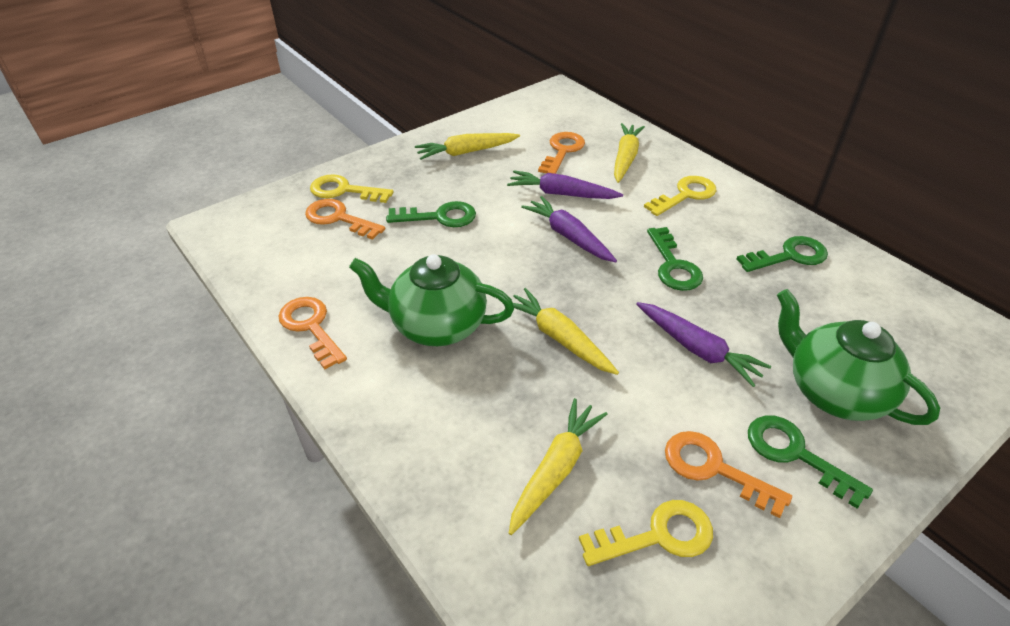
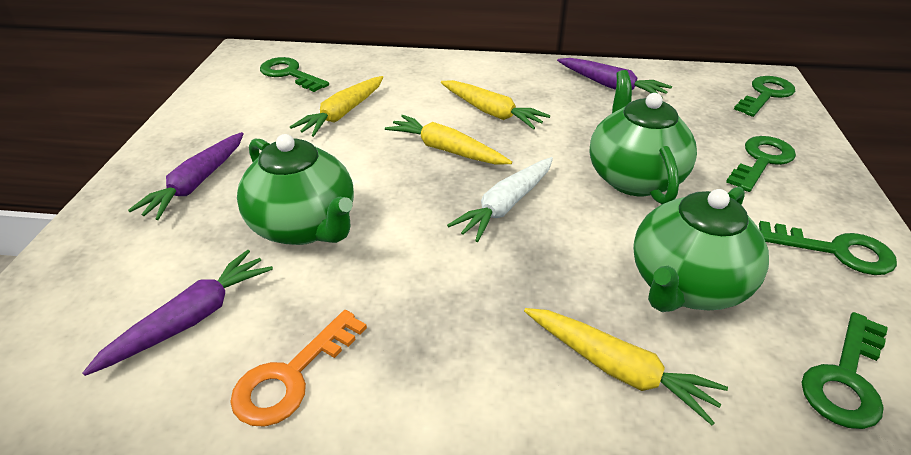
green key: [386,201,476,227] [647,227,703,291] [737,236,828,272] [748,415,873,509] = 4 -> [260,57,329,92] [726,136,796,192] [734,76,795,117] [759,221,897,275] [801,312,888,429] = 5
green teapot: [349,254,514,346] [777,289,940,425] = 2 -> [237,134,354,245] [589,70,697,204] [633,187,769,312] = 3
orange key: [278,297,347,369] [305,199,385,240] [538,132,585,174] [665,431,792,518] = 4 -> [230,310,367,427] = 1
white carrot: none = 0 -> [447,157,553,242] = 1
yellow key: [310,174,393,203] [579,500,713,566] [644,176,716,216] = 3 -> none = 0

